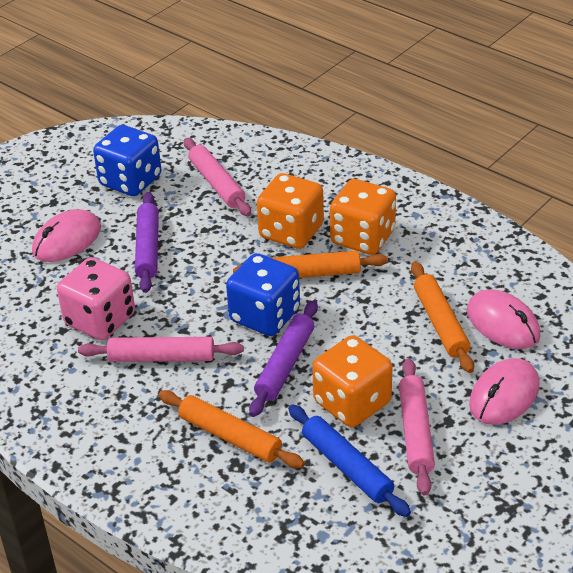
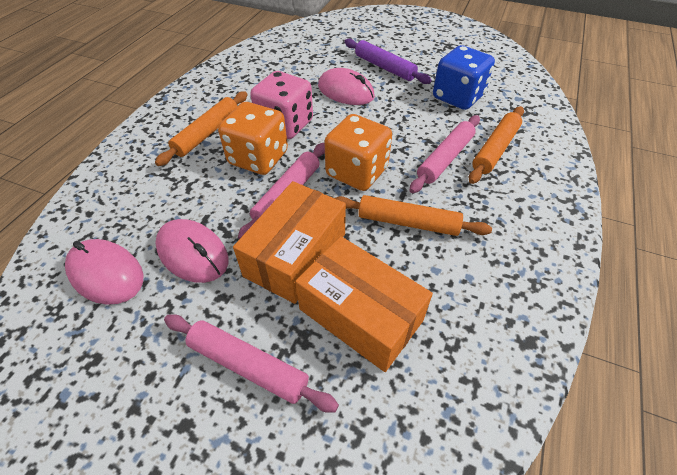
blue dice: [93,125,161,196] [226,253,300,336] = 2 -> [433,45,495,110] = 1
blue rolling pin: [288,404,411,517] = 1 -> none = 0
orange box: none = 0 -> [233,181,346,304] [295,236,433,372] = 2
orange dice: [257,173,324,249] [312,335,393,427] [330,179,396,255] = 3 -> [218,102,288,175] [324,114,392,191] = 2
purple rolling pin: [135,192,159,293] [249,301,318,417] = 2 -> [344,39,431,84] = 1

